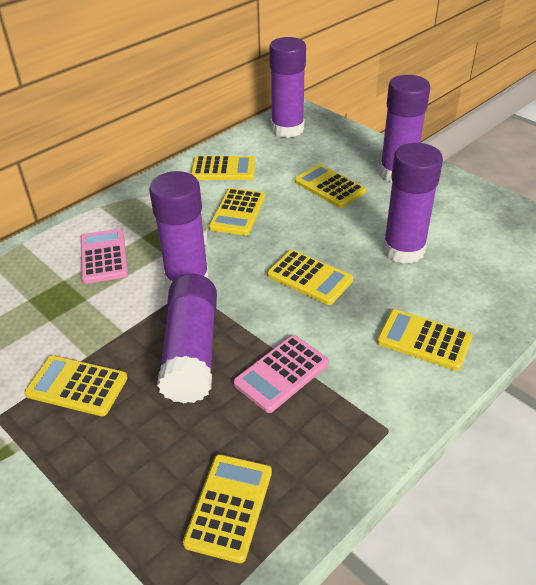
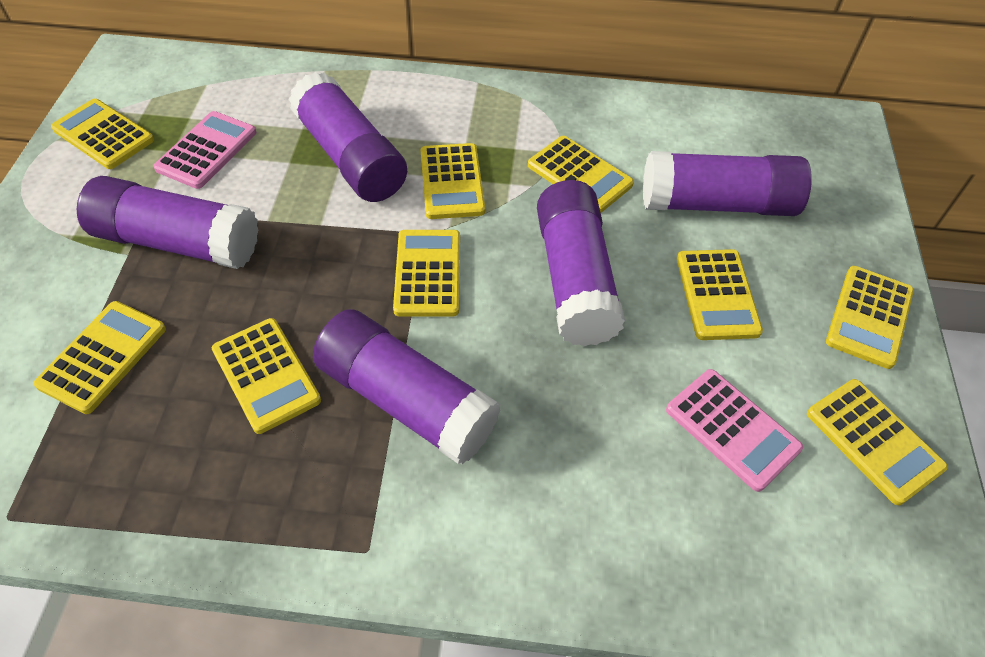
yellow calculator: [24,355,128,416] [183,454,272,563] [191,156,255,180] [209,188,265,236] [267,250,353,305] [295,164,366,208] [377,309,472,371] = 7 -> [33,301,166,414] [51,99,154,169] [212,318,321,434] [393,230,460,317] [421,143,485,219] [528,136,634,213] [677,249,763,340] [807,379,948,505] [826,266,914,369] = 9

